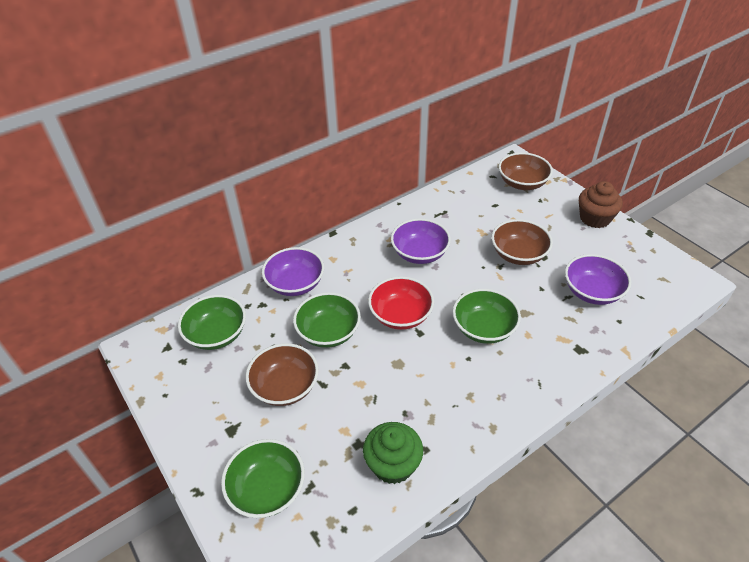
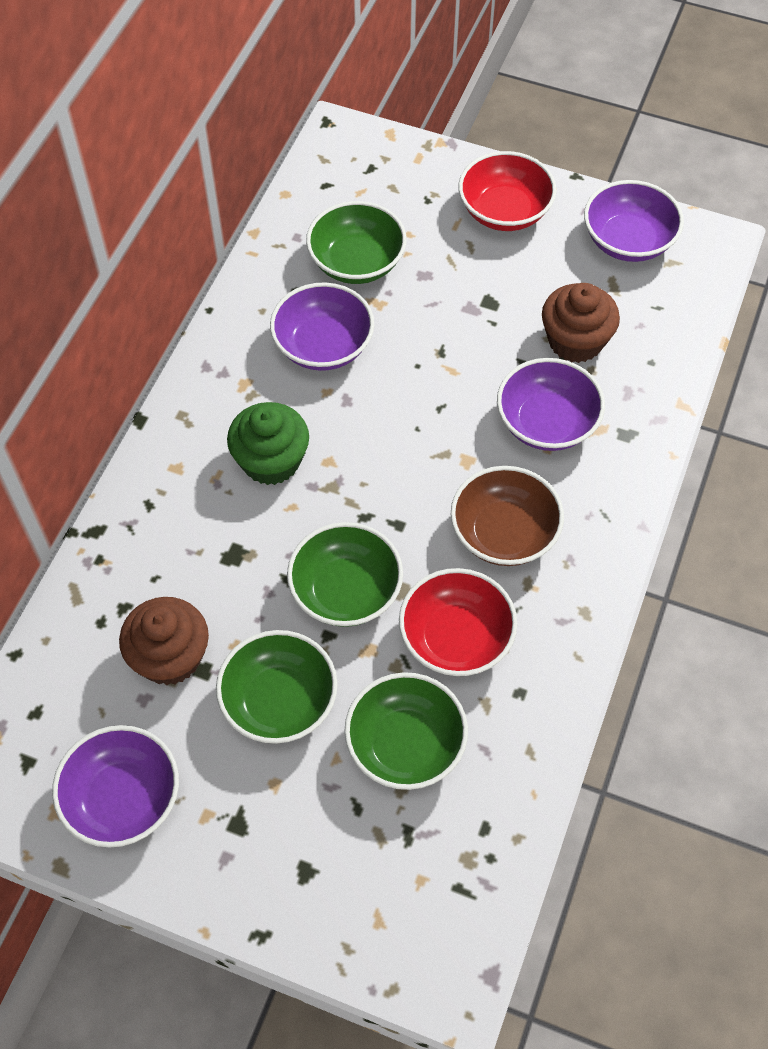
brown bowl: [246,343,319,406] [492,219,553,265] [498,152,553,190] = 3 -> [451,466,564,566] = 1
brown cupcake: [579,181,623,228] = 1 -> [119,597,209,685] [542,283,620,363] = 2
purple bowl: [262,247,324,296] [391,218,451,264] [565,254,631,305] = 3 -> [52,725,179,848] [270,282,374,371] [497,358,605,451] [584,180,684,262] = 4
red bowl: [368,276,434,330] = 1 -> [399,568,518,676] [458,151,557,231] = 2

